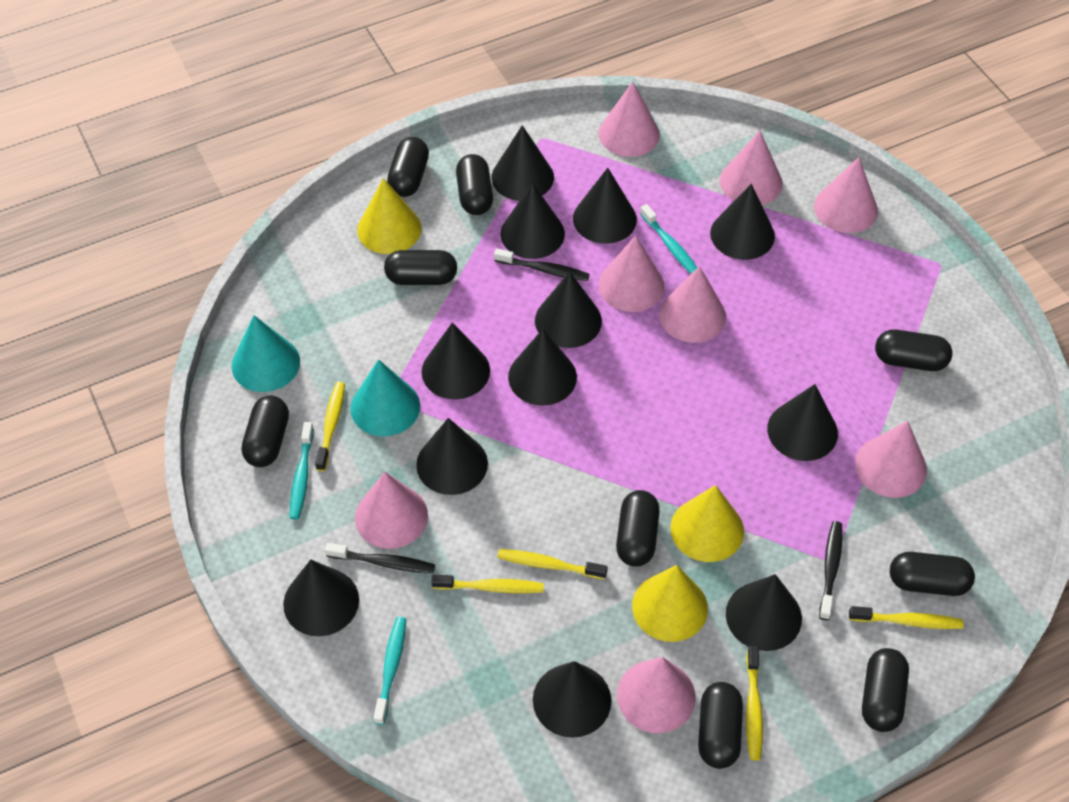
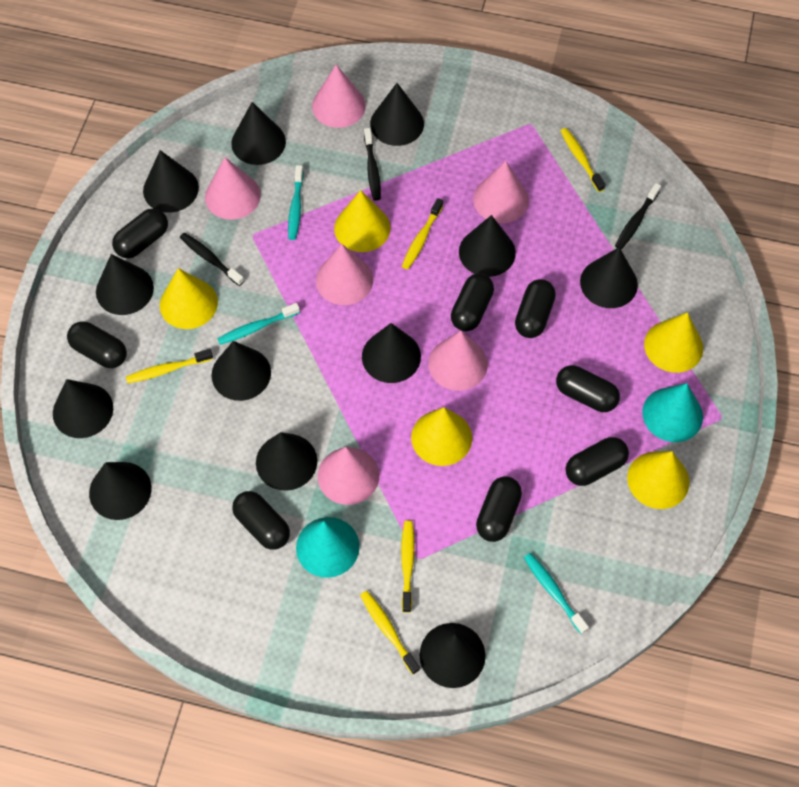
black capsule: [241,396,289,467] [384,250,457,285] [387,137,429,197] [456,154,493,215] [616,490,660,567] [698,682,743,769] [862,648,909,732] [875,329,953,371] [890,552,975,596] = 9 -> [67,321,127,368] [112,208,168,259] [232,491,290,550] [451,273,494,331] [476,476,522,542] [515,279,556,338] [556,365,620,412] [566,437,629,486] = 8
pink cone: [355,472,428,549] [598,82,660,157] [598,235,664,312] [617,657,695,733] [659,266,726,343] [720,131,783,205] [814,157,878,233] [855,421,927,498] = 8 -> [205,157,261,220] [312,64,366,128] [316,244,373,305] [318,447,379,505] [428,331,488,391] [473,161,529,223] = 6
yellow cone: [357,178,422,254] [632,565,708,642] [671,485,744,562] = 3 -> [160,268,218,329] [334,190,390,252] [411,407,472,466] [627,451,689,509] [644,312,703,373] = 5

